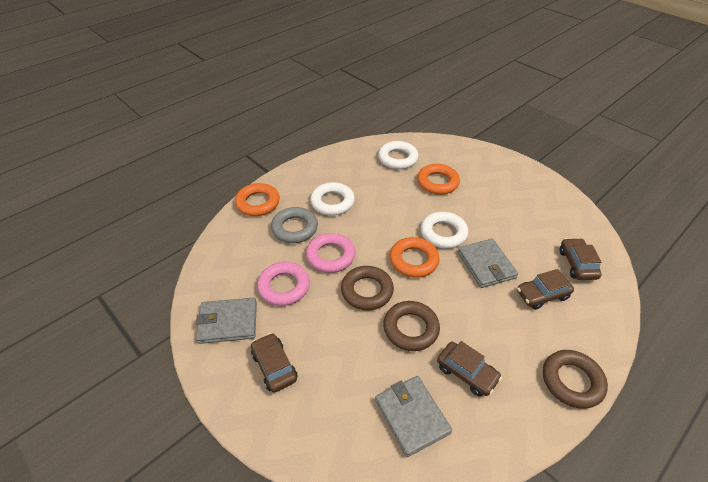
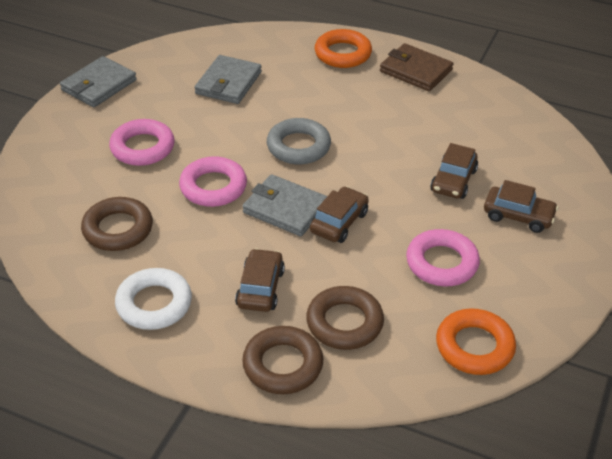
brown wallet: none = 0 -> [380,43,453,91] = 1
orange ring: [235,183,280,216] [390,237,440,278] [417,164,460,195] = 3 -> [315,29,372,68] [436,308,516,375] = 2
pink ring: [257,262,310,306] [306,233,355,273] = 2 -> [109,119,175,166] [179,156,247,207] [406,229,480,286] = 3
white ring: [310,182,355,215] [378,141,419,169] [421,212,468,249] = 3 -> [115,268,192,330] = 1

